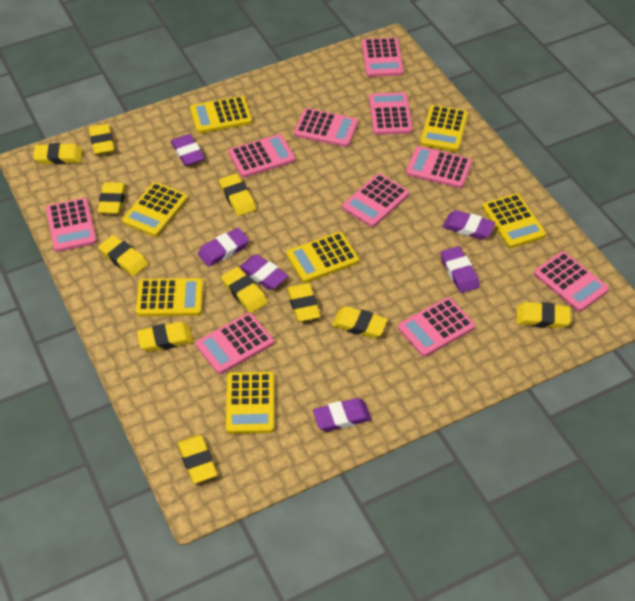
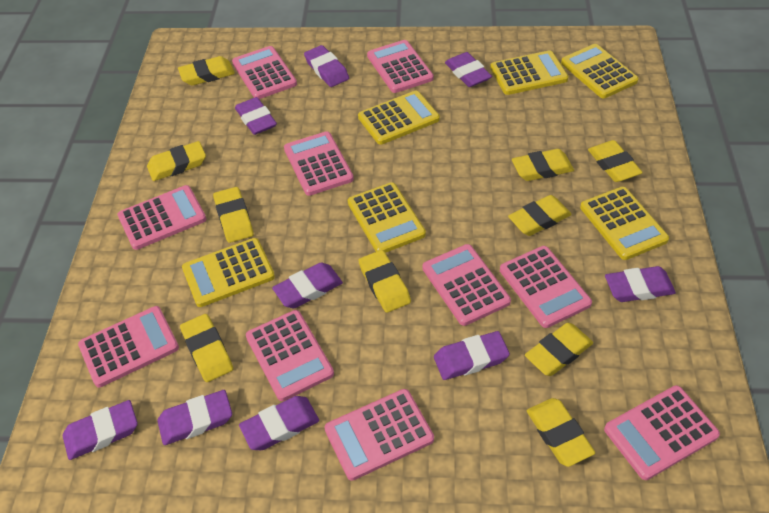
purple eraser: [171,134,205,166] [198,228,249,267] [239,254,288,290] [313,398,372,432] [440,246,480,293] [443,210,495,240] = 6 -> [63,400,138,460] [158,390,232,445] [235,97,277,135] [239,396,319,450] [272,263,343,308] [304,45,349,87] [434,331,510,380] [445,52,492,87] [605,266,676,302] = 9
yellow calculator: [122,182,188,237] [136,278,203,316] [190,96,252,133] [226,372,274,434] [286,232,359,283] [420,105,468,152] [482,193,546,248] = 7 -> [182,238,275,307] [348,182,426,253] [358,90,440,145] [490,50,569,95] [561,44,639,98] [580,187,669,260] = 6
yellow eraser: [33,143,82,165] [89,124,115,155] [97,182,126,214] [98,235,148,276] [137,322,193,352] [178,435,218,484] [219,174,256,216] [221,267,268,313] [287,283,320,322] [332,306,388,338] [516,302,570,328] = 11 -> [147,141,206,181] [178,56,235,86] [180,314,233,382] [213,187,254,243] [359,250,411,313] [508,195,572,236] [512,149,574,181] [525,323,593,376] [527,398,595,467] [588,140,643,182] = 10

